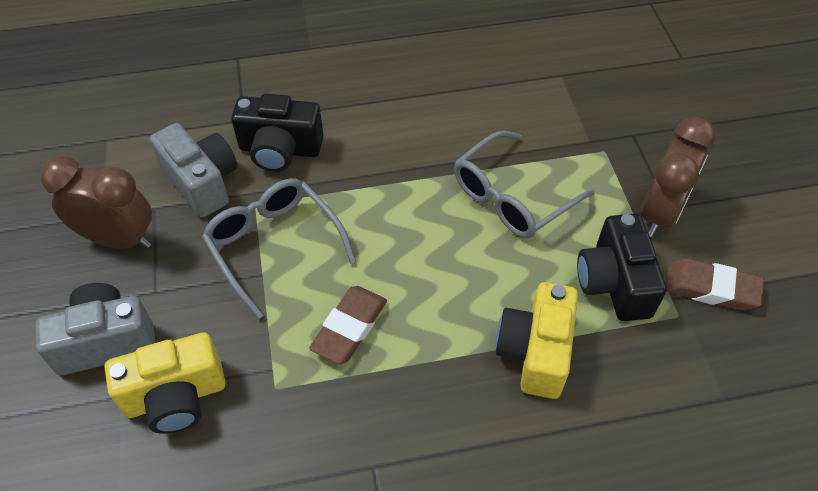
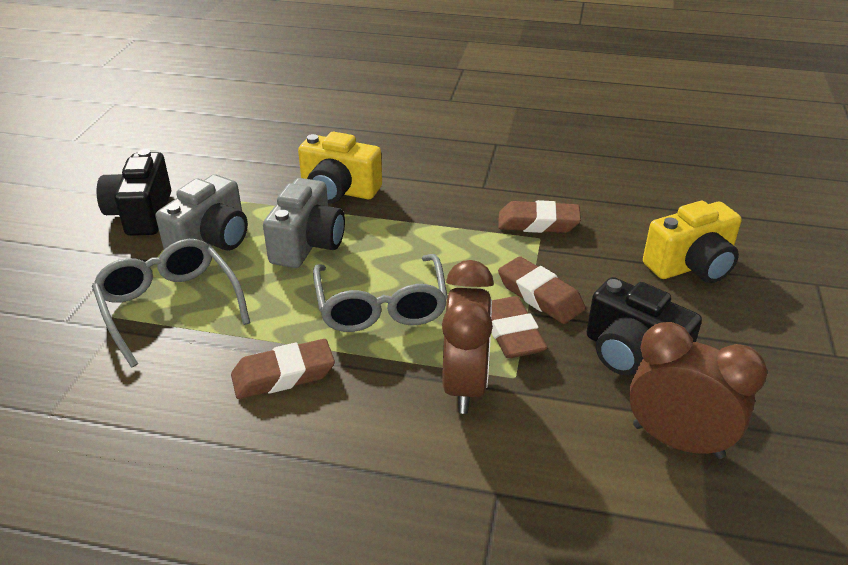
brown eraser: [309,286,387,365] [665,258,764,310] = 2 -> [231,339,335,399] [491,296,547,358] [498,200,581,233] [498,256,585,324] = 4

